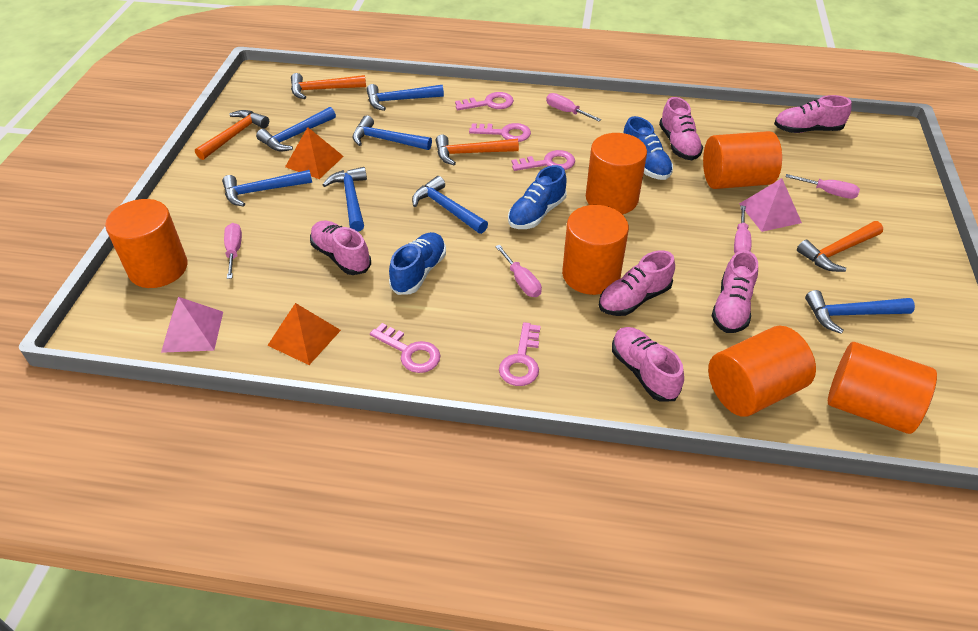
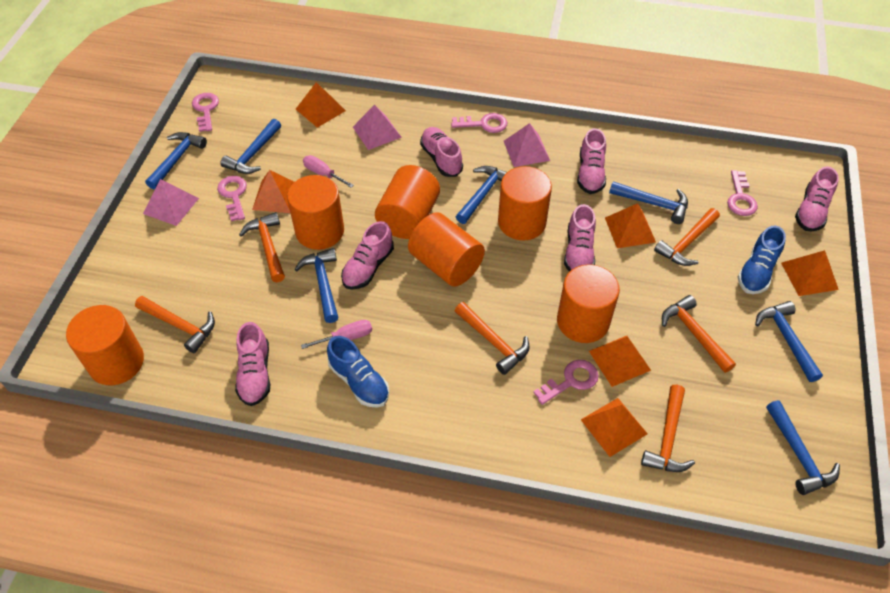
blue shoe: [389,232,446,295] [508,165,567,229] [623,116,673,180] = 3 -> [327,336,389,408] [738,225,786,294] = 2
orange hammer: [195,110,269,160] [291,73,366,99] [436,135,519,165] [797,221,883,272] = 4 -> [135,296,215,353] [239,212,285,282] [455,302,530,375] [641,385,695,472] [654,208,720,266] [662,295,736,373] = 6
orange pyramid: [267,303,341,365] [285,127,344,179] = 2 -> [252,170,294,213] [296,82,346,128] [581,398,648,457] [589,336,651,387] [605,203,656,248] [781,250,839,296] = 6
pink pyramid: [161,297,223,353] [739,178,802,232] = 2 -> [143,179,199,226] [353,104,402,150] [504,123,550,167] = 3
pink screwdriver: [224,223,242,279] [495,245,542,297] [546,93,601,121] [734,206,751,253] [786,174,860,199] = 5 -> [301,320,372,349] [303,155,354,188] = 2

